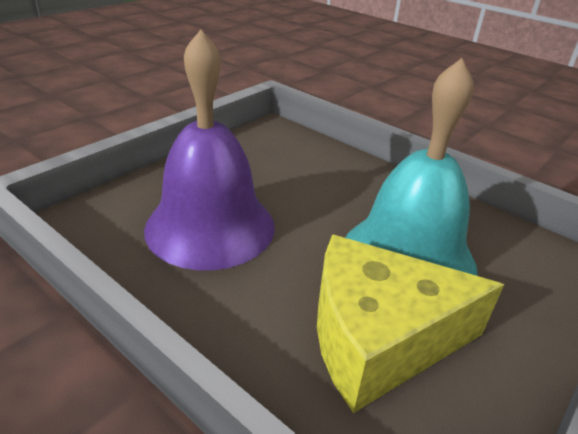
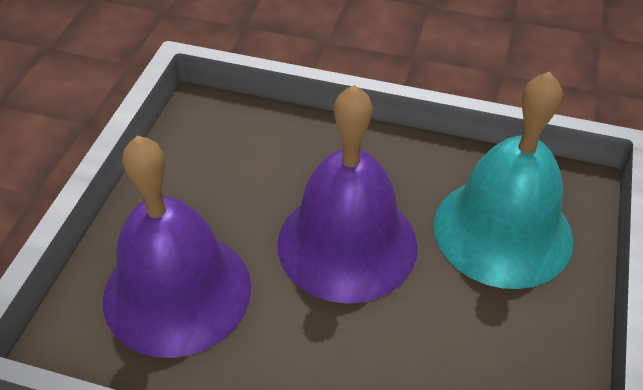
purple bell: [144,29,275,270] = 1 -> [103,135,251,358] [278,85,418,303] = 2
yellow cheese: [317,235,504,413] = 1 -> none = 0

